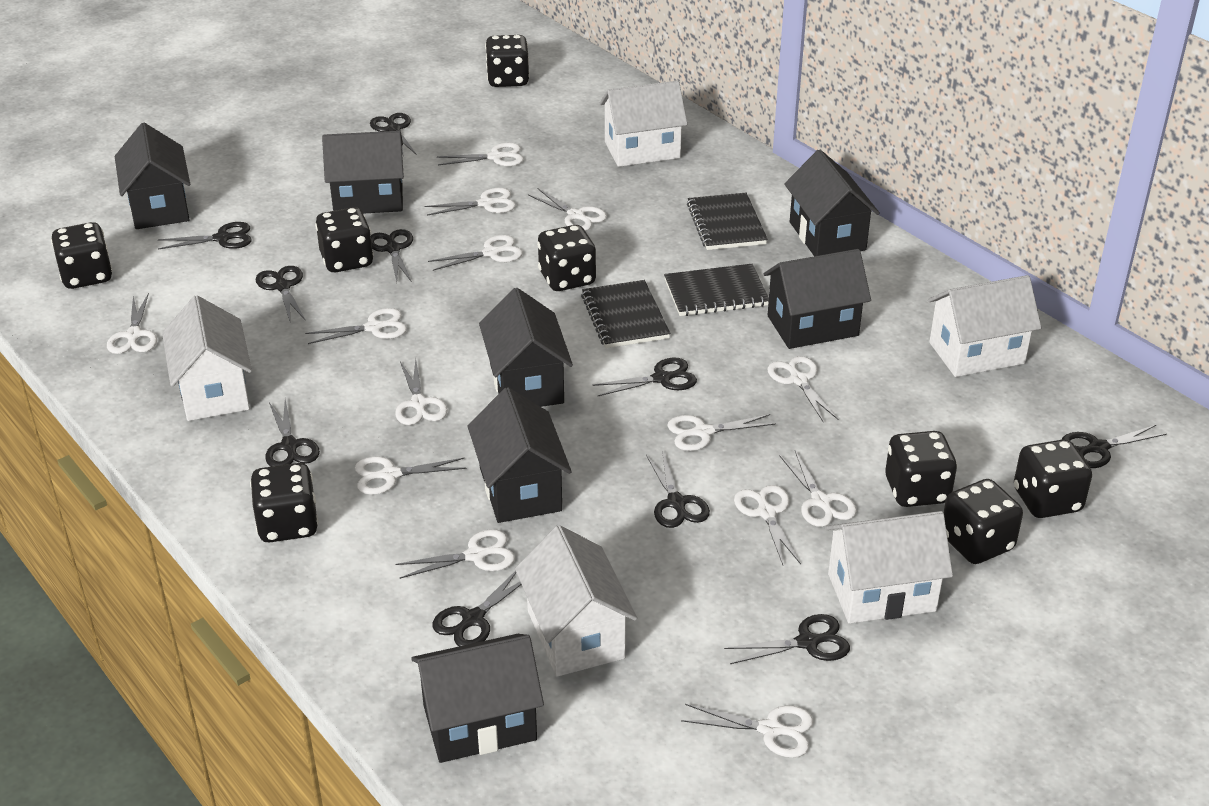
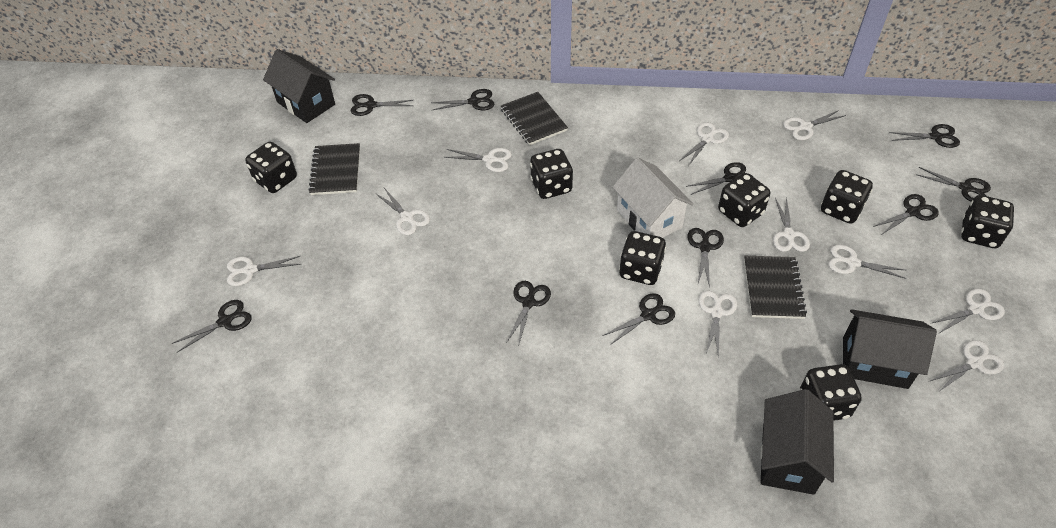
black dice: [51,222,113,289] [250,463,318,542] [315,207,374,272] [485,35,530,87] [537,225,596,291] [885,431,957,507] [944,479,1023,564] [1014,440,1092,518] = 8 -> [246,142,297,193] [530,149,573,199] [619,231,666,285] [718,173,770,227] [800,364,862,421] [821,170,873,224] [961,195,1014,248] = 7
black house: [115,123,190,229] [322,131,404,214] [411,634,544,763] [467,387,572,523] [479,288,573,407] [764,249,871,349] [784,150,880,256] = 7 -> [263,49,335,123] [760,389,834,495] [843,309,937,389] = 3
white house: [162,295,252,421] [515,525,637,677] [599,80,687,167] [825,511,953,624] [928,275,1042,377] = 5 -> [612,157,694,238] = 1
white scissors: [107,293,157,354] [305,308,407,344] [355,457,467,495] [395,359,448,425] [395,529,515,579] [424,188,516,216] [428,235,523,271] [437,143,524,166] [528,188,607,231] [667,414,776,451] [681,704,813,758] [734,485,801,565] [767,356,838,421] [779,451,857,527] = 14 -> [227,256,301,286] [375,188,430,235] [444,148,512,172] [679,122,729,166] [699,290,737,358] [773,197,810,252] [783,110,846,140] [828,245,907,279] [930,288,1005,333] [930,340,1004,391] = 10

